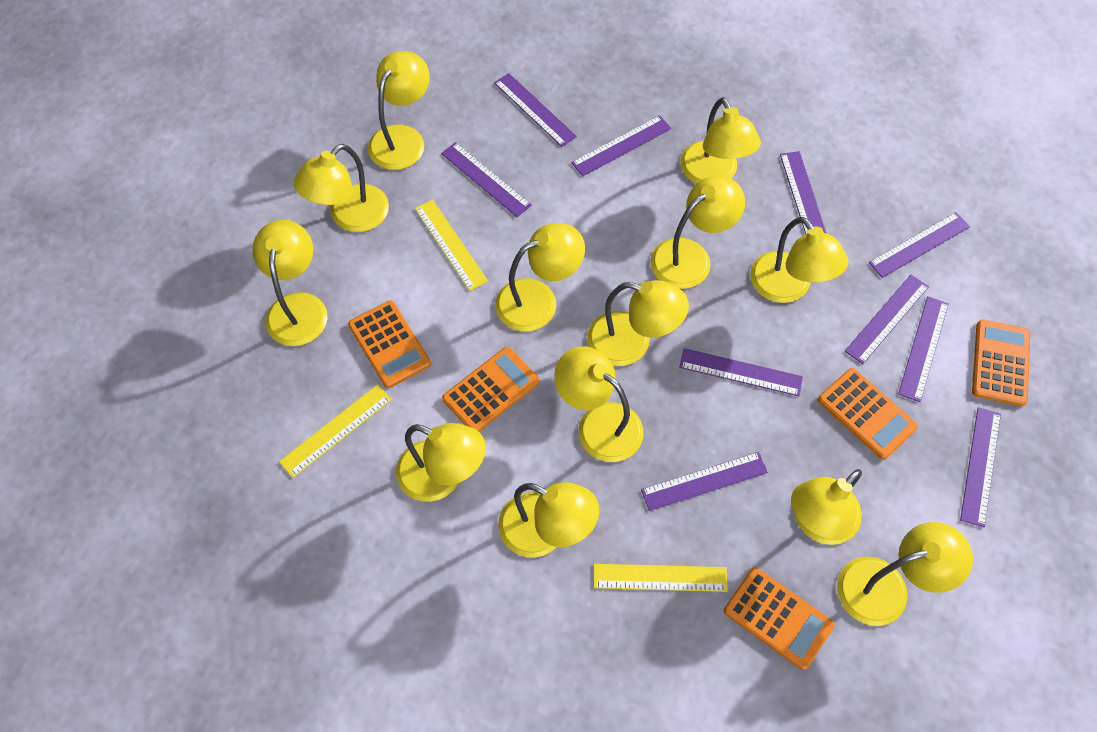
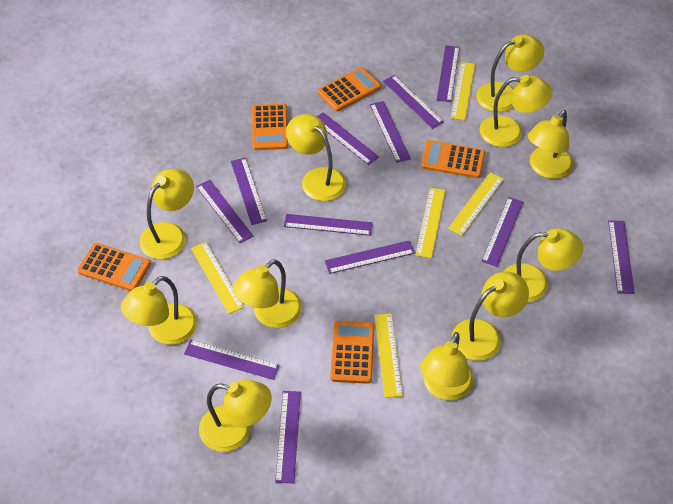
purple ruler: [441,142,532,217] [494,73,577,147] [571,115,671,176] [641,452,768,511] [679,348,803,396] [780,151,826,234] [845,275,929,364] [869,212,970,278] [898,296,949,402] [960,407,1001,527] = 10 -> [184,340,280,380] [196,180,254,243] [231,158,267,225] [275,391,301,483] [284,214,373,236] [317,112,379,165] [325,240,415,274] [370,101,411,163] [383,75,444,129] [437,45,460,102] [481,197,523,267] [608,220,635,294] = 12
yellow lamp: [252,220,327,346] [294,144,389,232] [368,51,430,170] [396,423,486,502] [495,223,585,332] [498,482,599,558] [554,346,643,462] [587,280,689,366] [651,176,745,289] [680,97,761,184] [750,217,849,303] [791,469,862,545] [837,522,973,626] = 13 -> [121,276,197,345] [139,169,194,259] [199,379,272,452] [233,259,302,328] [286,114,346,201] [420,332,474,400] [452,272,529,361] [476,34,544,112] [479,75,553,147] [503,228,583,302] [528,110,574,179] = 11
yellow ruler: [279,384,392,478] [415,200,488,291] [594,564,728,592] = 3 -> [191,242,244,314] [375,314,403,398] [416,188,446,258] [448,172,504,236] [451,62,475,120] = 5

